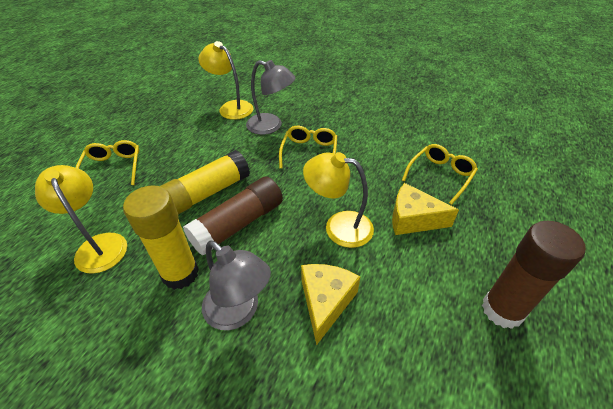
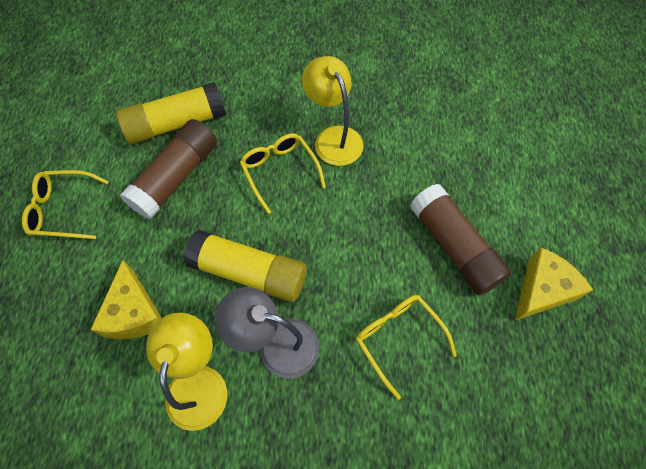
grey lamp: [202,240,271,330] [246,60,295,135] = 2 -> [215,287,319,379] = 1
yellow lamp: [35,165,127,274] [198,41,254,120] [303,152,374,248] = 3 -> [146,313,227,431] [302,56,364,166] = 2

